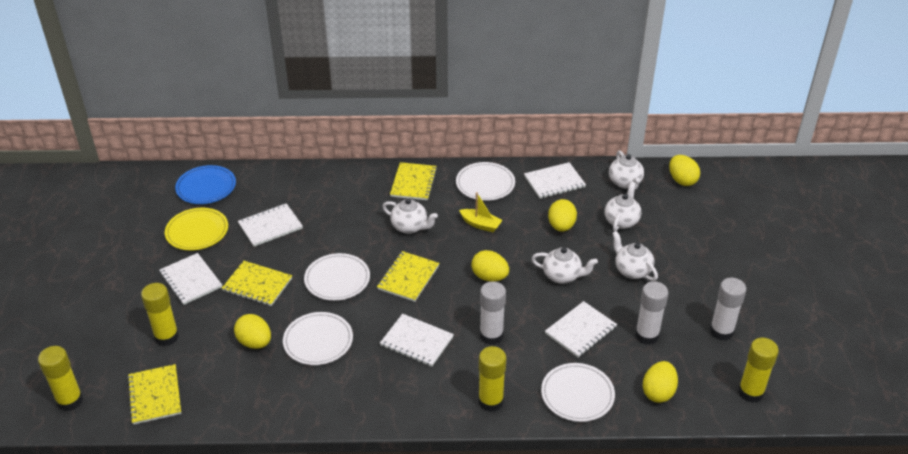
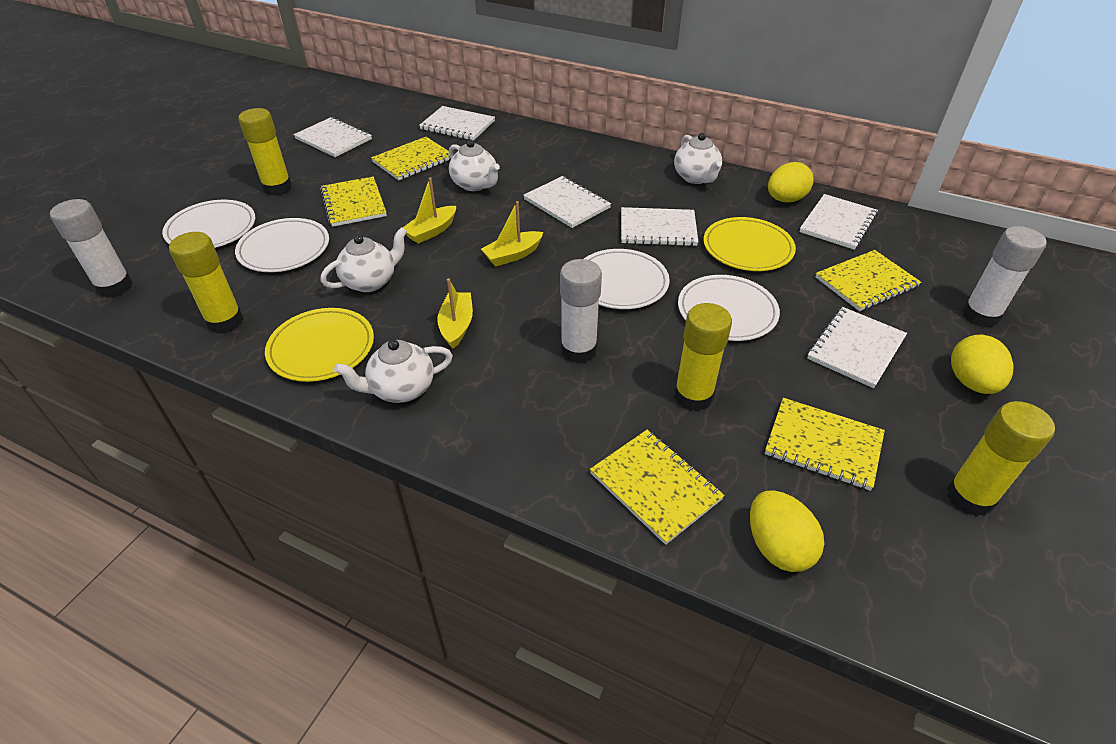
blue plate: [175,165,236,204] = 1 -> none = 0
white notebook: [159,253,222,305] [238,203,303,247] [380,314,454,367] [524,162,586,199] [545,301,617,357] = 5 -> [294,117,372,157] [419,106,495,141] [523,176,611,228] [621,207,698,246] [799,194,878,250] [807,307,907,388] = 6
white teapot: [382,198,438,234] [531,247,598,284] [604,182,641,232] [609,150,644,190] [612,231,658,281] = 5 -> [320,227,407,292] [334,339,453,403] [449,140,500,191] [674,133,722,184] = 4
yellow boat: [459,192,503,232] = 1 -> [403,177,456,244] [437,278,473,349] [481,201,543,266] = 3
yellow egg: [234,314,271,349] [471,250,509,281] [548,199,577,232] [643,361,678,403] [669,155,700,186] = 5 -> [750,490,825,572] [768,162,814,202] [951,334,1014,394] = 3
yellow notebook: [127,364,181,425] [222,261,292,306] [377,251,439,302] [390,162,437,200] = 4 -> [320,176,387,227] [371,137,451,180] [590,430,725,545] [765,398,885,491] [816,250,921,311] = 5
yellow plate: [165,208,228,250] = 1 -> [265,308,374,382] [703,217,796,271] = 2

